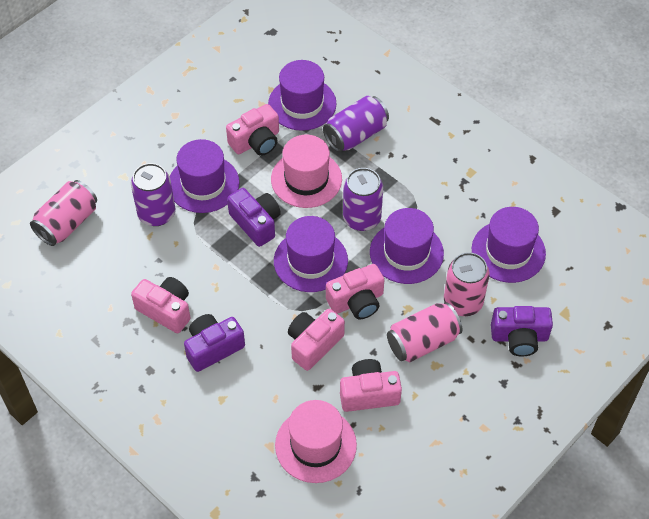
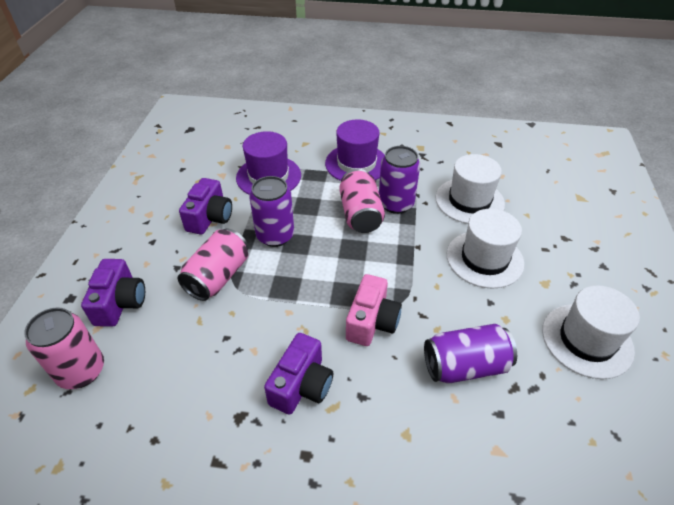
pink camera: [131,277,190,333] [226,104,279,156] [288,309,345,371] [326,264,384,319] [340,359,402,412] = 5 -> [346,274,402,346] = 1
pink hat: [271,135,342,208] [275,400,357,483] = 2 -> none = 0
purple hat: [170,139,239,213] [268,60,337,131] [274,216,348,292] [370,208,444,284] [472,207,546,283] = 5 -> [236,131,301,195] [325,119,385,181] = 2
white hat: none = 0 -> [435,154,505,224] [447,209,524,289] [542,285,640,379] = 3

